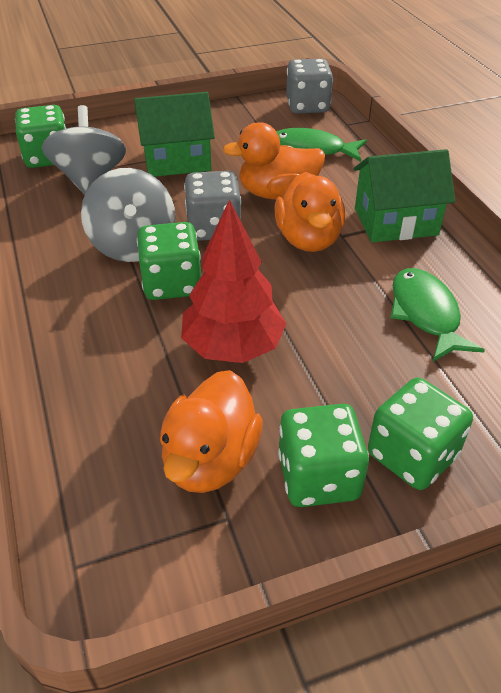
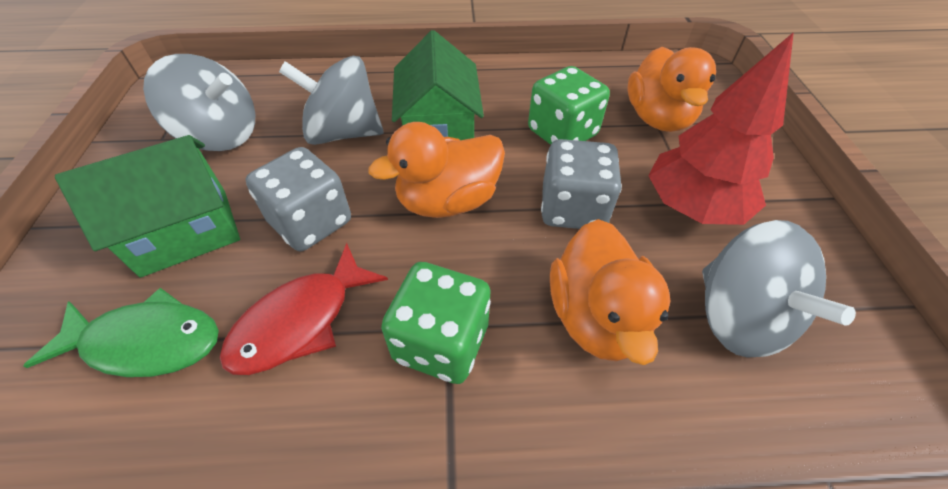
green dice: [15,105,66,168] [137,222,201,300] [278,404,369,507] [368,378,473,490] = 4 -> [381,262,491,384] [528,66,610,145] = 2
green fish: [276,128,367,162] [391,268,485,361] = 2 -> [24,288,219,377] = 1
grey spinning top: [42,105,126,195] [81,168,175,262] = 2 -> [143,54,255,151] [279,56,383,145] [702,220,856,358] = 3
red fish: none = 0 -> [220,243,388,375] = 1

